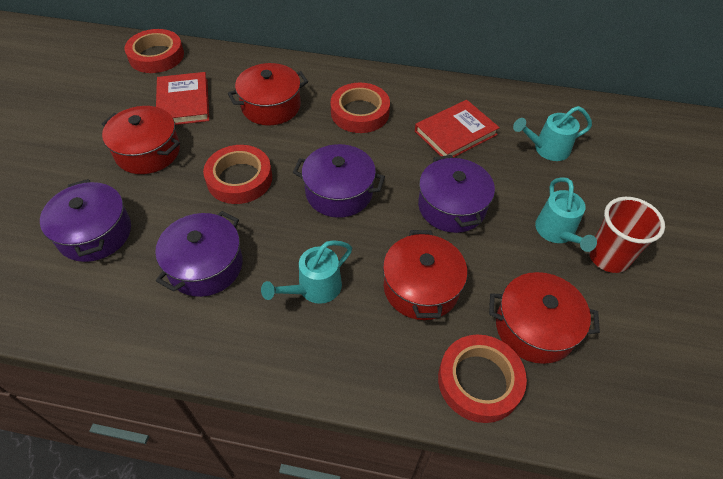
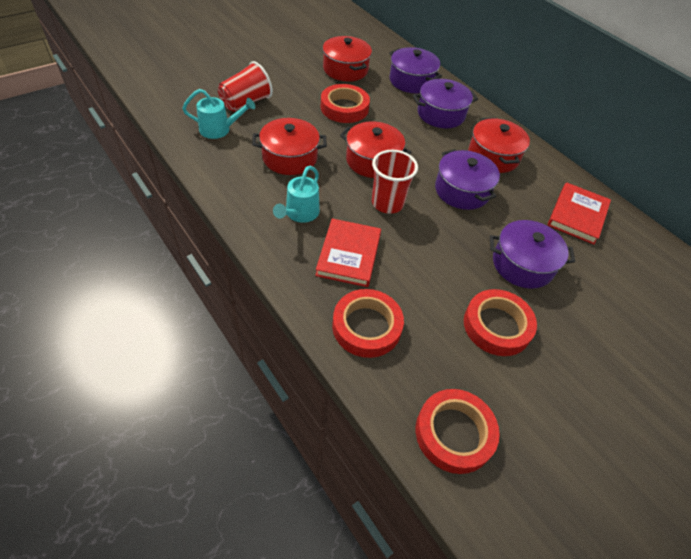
red cup: [589,197,665,273] = 1 -> [218,61,273,112] [372,150,418,214] = 2
turquoise watering can: [261,240,352,304] [513,106,592,161] [535,177,597,252] = 3 -> [182,89,255,139] [273,166,320,223] = 2

